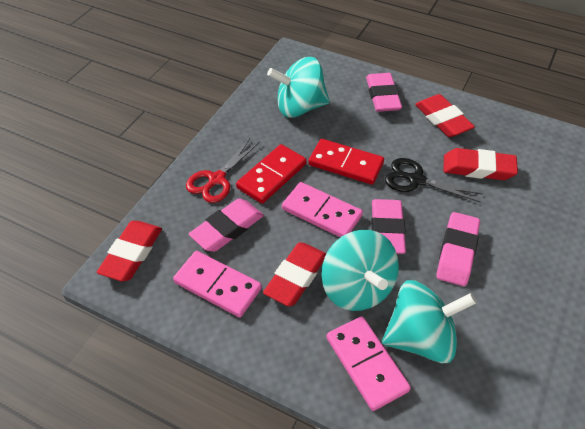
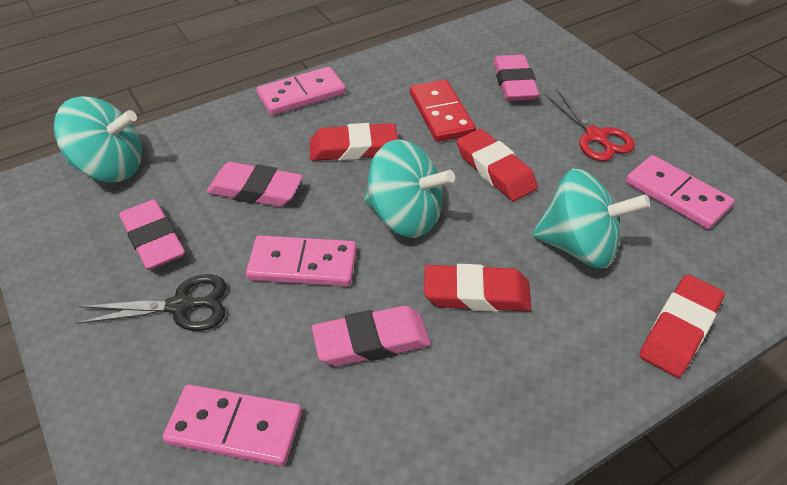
pink domino: [173,251,262,318] [282,182,363,237] [327,316,411,411] = 3 -> [163,384,302,466] [246,235,357,286] [256,67,346,115] [626,155,735,229] = 4
red domino: [236,144,307,204] [308,139,384,185] = 2 -> [410,80,476,142] = 1

